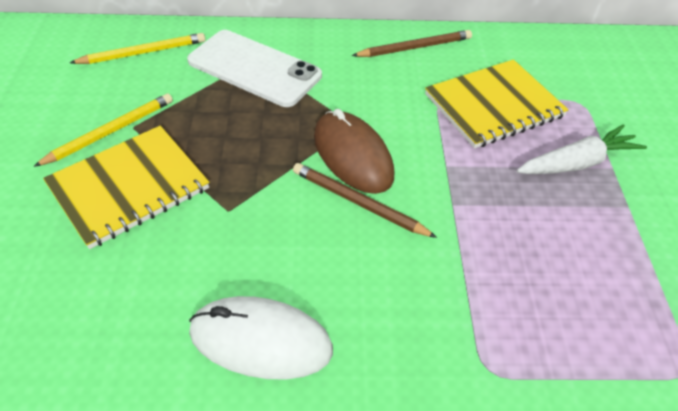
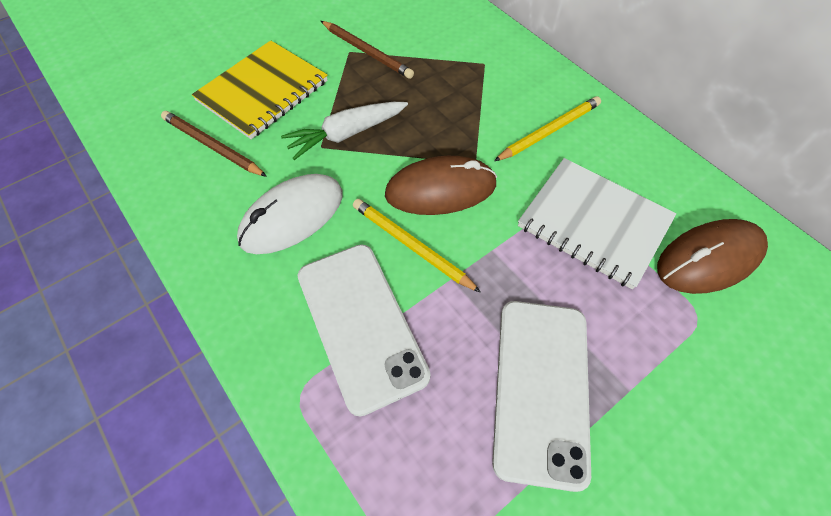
brown mouse: [314,109,394,194] = 1 -> [385,156,497,215] [657,219,768,294] = 2
white notebook: none = 0 -> [518,158,676,289] = 1
white phone: [187,30,322,107] = 1 -> [298,244,431,417] [492,301,591,492] = 2
yellow notebook: [43,126,210,249] [425,59,569,148] = 2 -> [192,40,328,139] = 1

